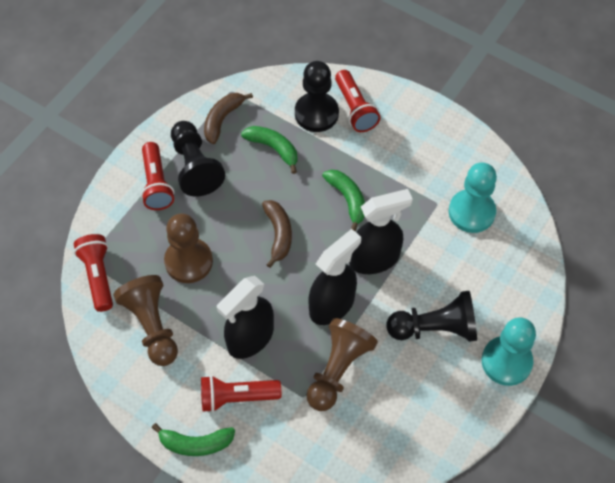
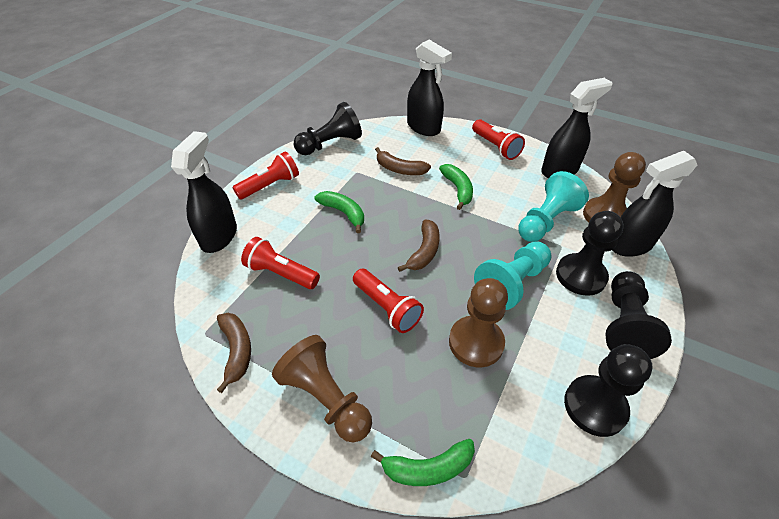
black pawn: [171,121,225,196] [295,61,339,132] [386,291,477,342] = 3 -> [294,102,362,155] [556,211,624,296] [564,344,653,437] [605,271,672,359] = 4
black spray bottle: [217,276,274,359] [309,229,361,325] [349,189,413,274] = 3 -> [171,131,237,253] [407,40,452,136] [541,78,613,178] [612,151,697,257] = 4
brown banana: [204,93,253,144] [262,200,292,268] = 2 -> [217,313,251,393] [375,147,431,175] [398,220,440,272] = 3

